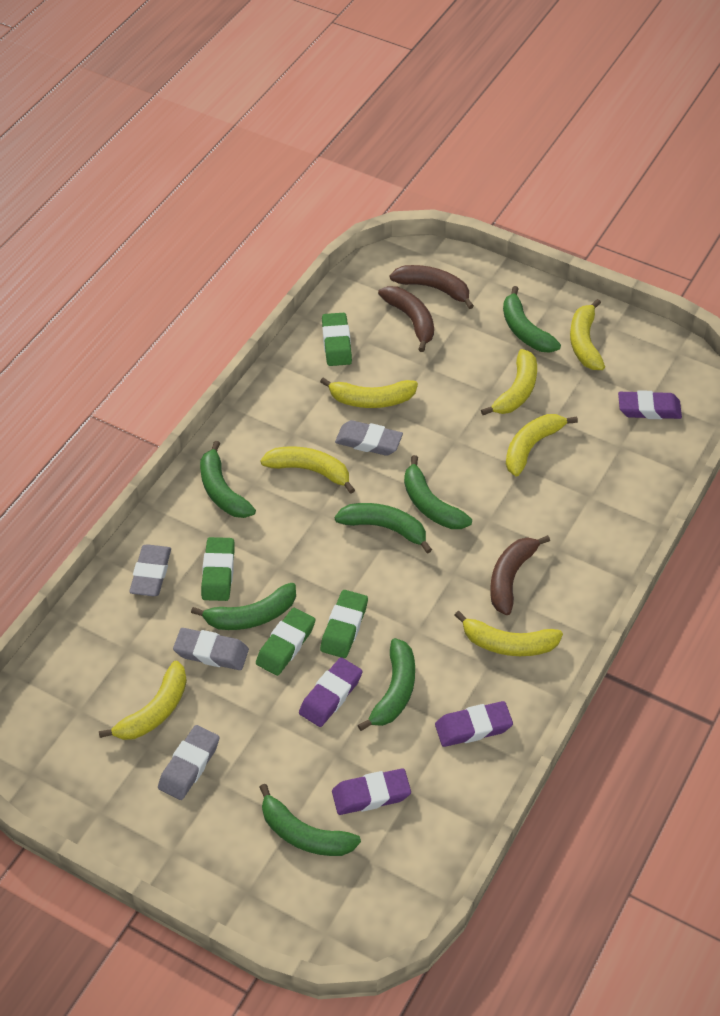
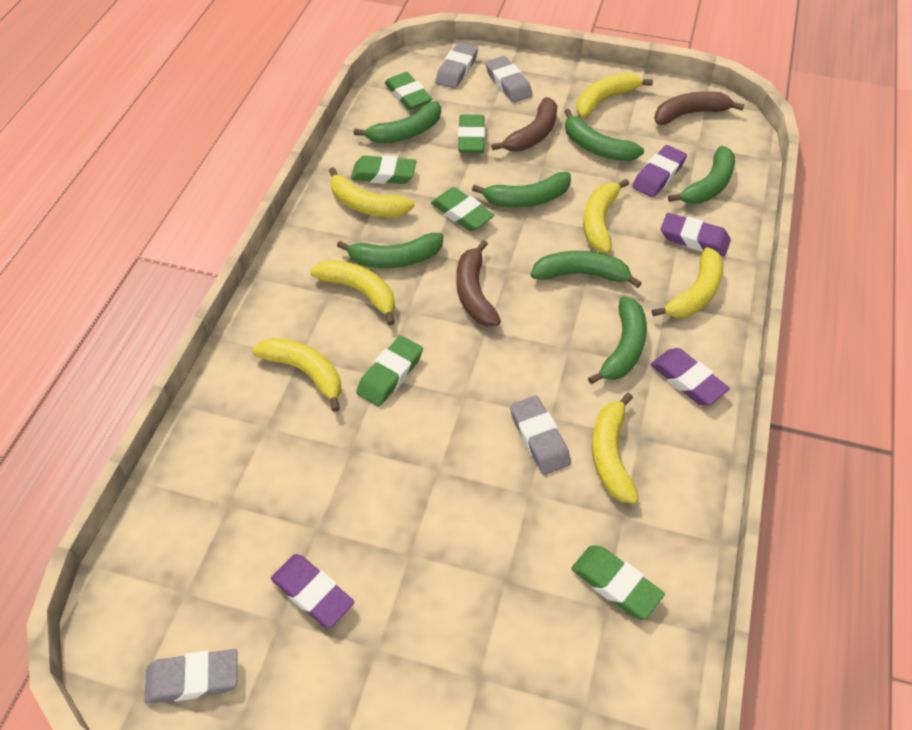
green eraser: [201,537,235,601] [256,608,315,676] [320,590,368,658] [322,313,352,366] = 4 -> [351,155,417,184] [356,335,423,407] [385,72,432,110] [431,187,494,231] [458,115,485,153] [571,545,665,619] = 6

